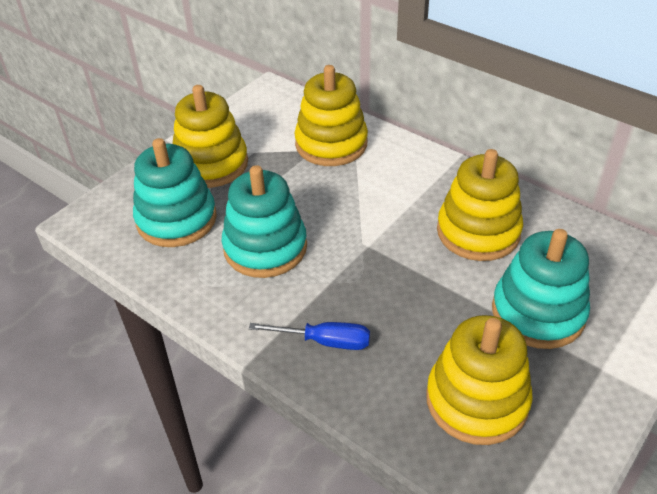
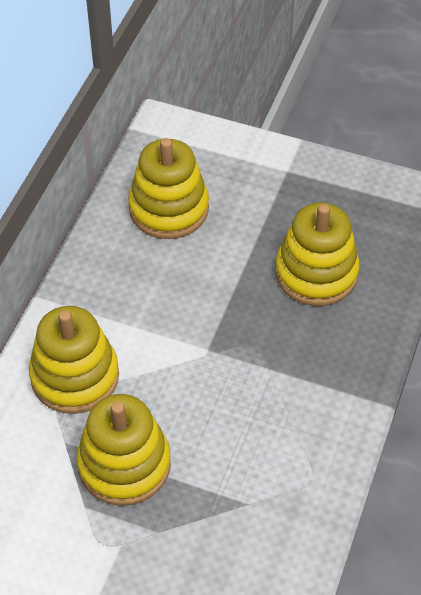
blue screwdriver: [249,322,370,350] = 1 -> none = 0
turquoise stacking toy: [133,138,217,247] [222,165,307,278] [492,229,590,349] = 3 -> none = 0

